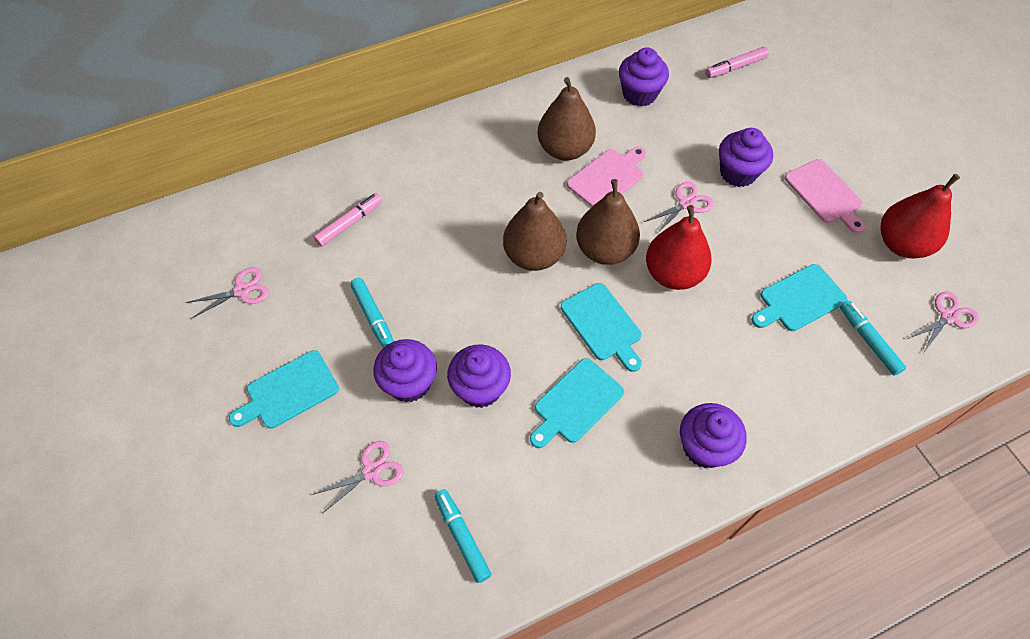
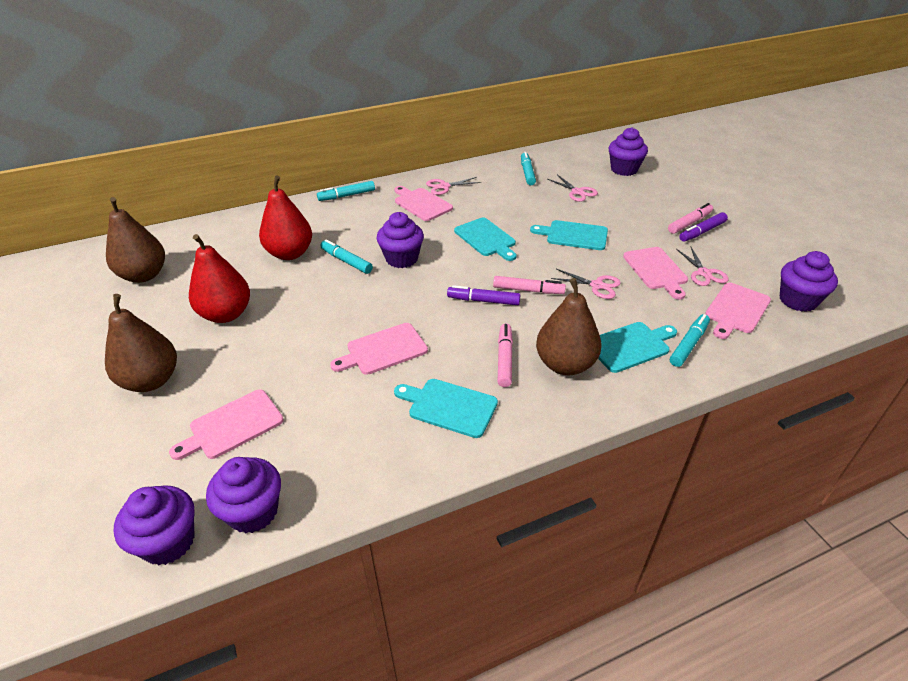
pink cutting board: [567,146,646,207] [785,159,865,233] = 2 -> [169,389,284,460] [330,323,428,375] [394,186,453,221] [623,247,688,300] [705,283,771,339] = 5
pink marker: [314,193,382,247] [705,47,769,78] = 2 -> [493,276,566,294] [498,324,513,387] [668,203,713,234] = 3
purple marker: none = 0 -> [447,285,520,305] [679,212,728,242] = 2
turquoise marker: [350,278,394,348] [434,489,491,583] [840,300,906,376] = 3 -> [317,181,375,201] [320,239,373,274] [521,152,536,185] [670,314,710,367] = 4

